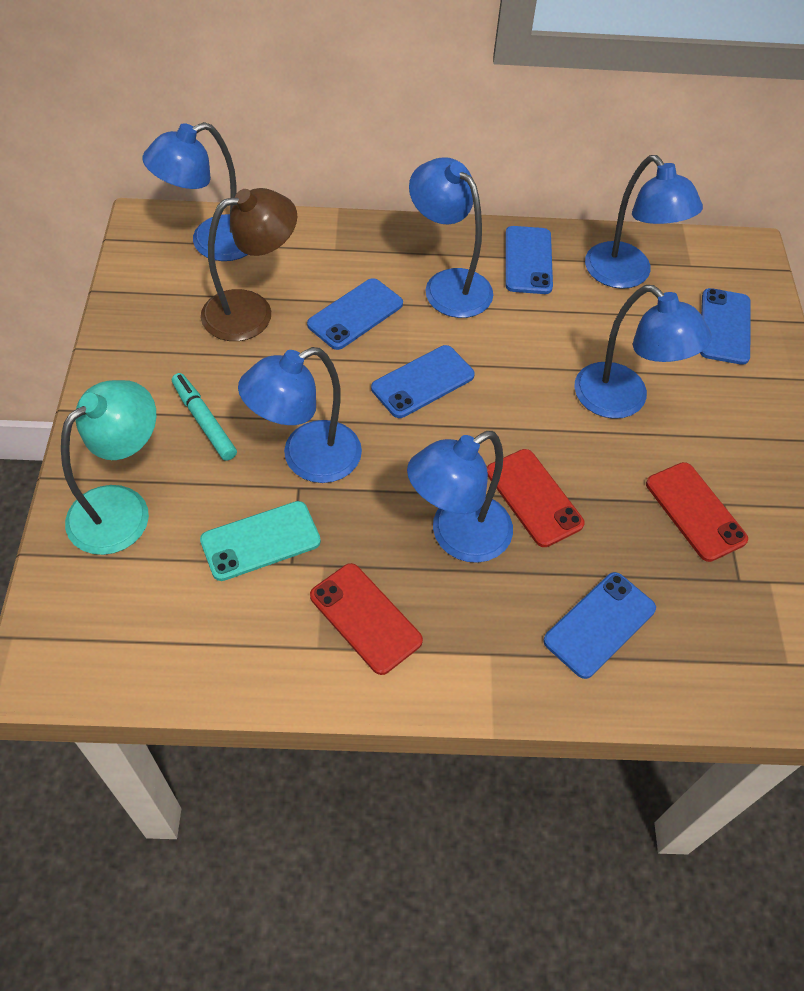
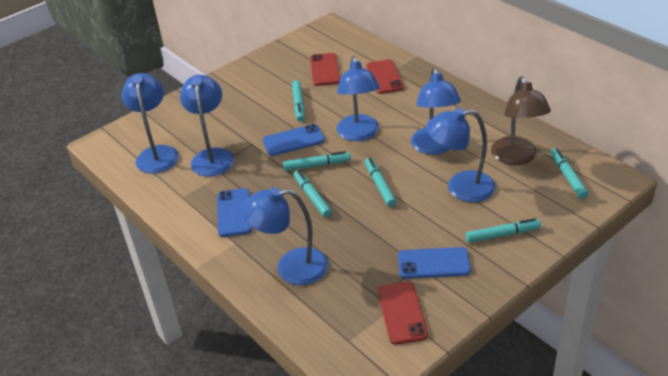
blue phone: [307,278,403,350] [371,345,475,418] [505,226,553,294] [543,572,656,679] [700,288,751,365] = 5 -> [217,188,252,237] [263,124,325,156] [398,247,471,279] = 3
turquoise lamp: [61,380,156,555] = 1 -> none = 0
turquoise marker: [172,373,237,461] = 1 -> [283,151,351,171] [292,80,305,122] [293,170,332,217] [365,158,397,207] [465,218,541,243] [550,148,589,199] = 6
turquoise phone: [200,501,321,581] = 1 -> none = 0

